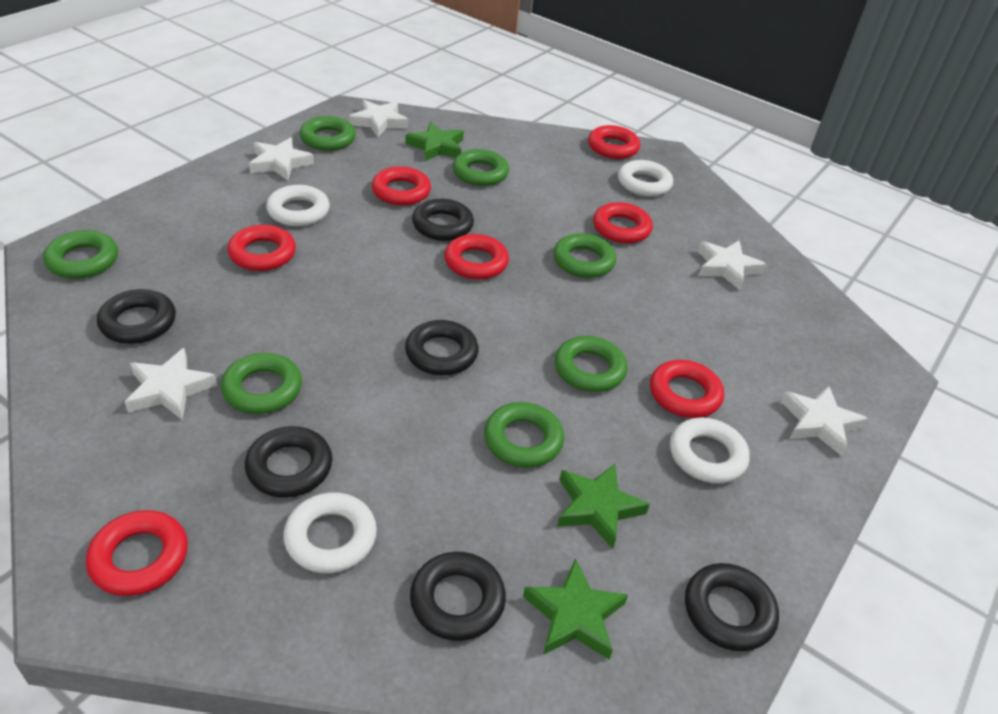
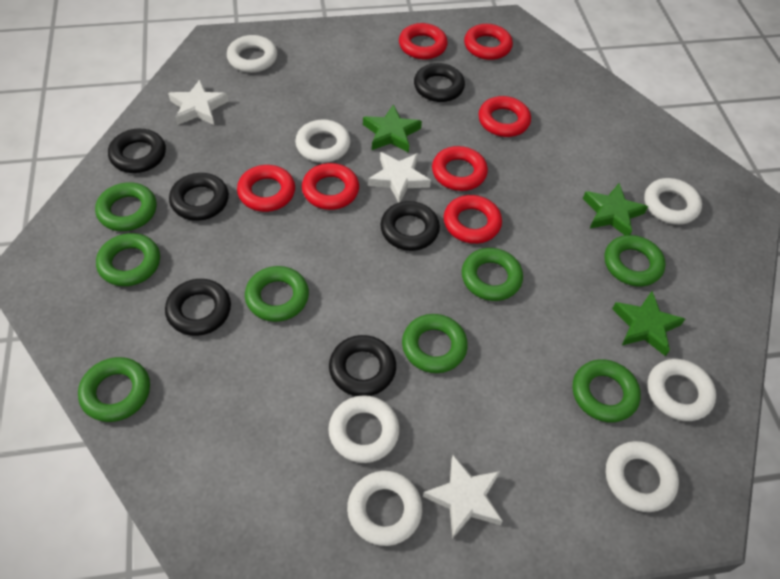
green ring: [43,230,118,279] [221,353,302,414] [300,116,356,151] [453,149,509,186] [484,402,564,468] [553,233,616,278] [555,336,627,392] = 7 -> [78,357,150,422] [95,182,157,231] [96,233,160,286] [245,266,309,322] [402,314,468,373] [462,248,523,301] [572,359,641,422] [605,235,665,287] = 8
white ring: [266,185,330,226] [283,492,377,573] [618,160,673,197] [670,417,750,484] = 4 -> [227,35,277,73] [295,119,351,163] [328,395,400,463] [347,471,423,546] [606,441,679,512] [644,178,702,225] [648,359,716,421] = 7
white star: [125,348,217,420] [249,137,314,180] [349,100,408,137] [698,241,766,290] [780,386,868,456] = 5 -> [168,79,228,125] [368,152,431,203] [423,455,503,539] = 3

